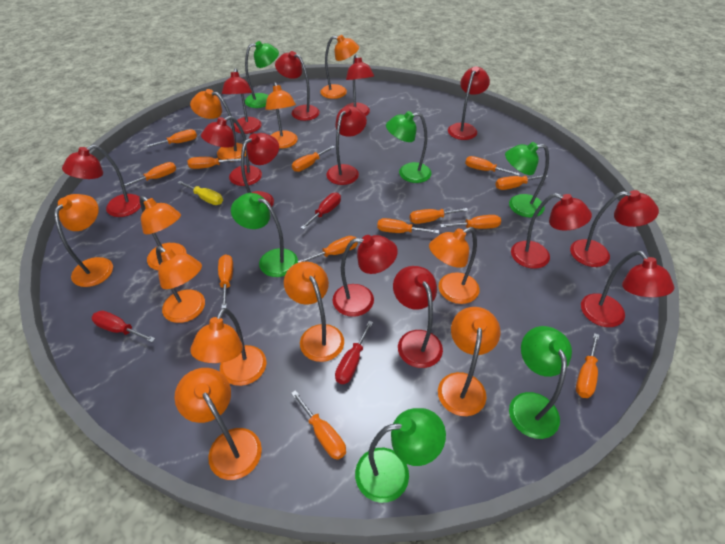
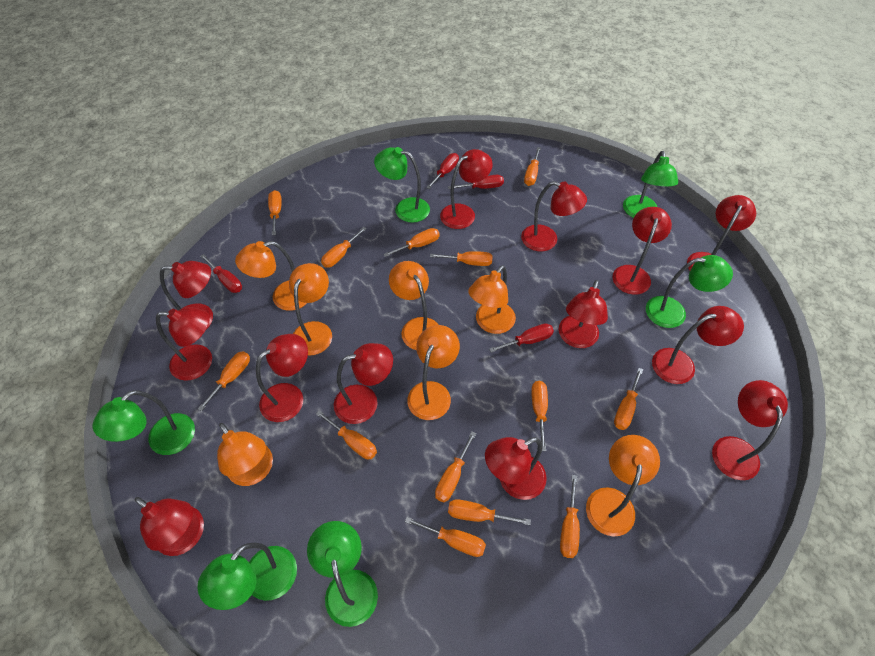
orange lamp: [54,194,113,287] [140,196,186,270] [156,246,205,323] [174,368,262,480] [190,89,246,162] [190,308,266,386] [265,82,298,149] [284,262,344,362] [320,35,359,99] [429,227,479,304] [438,307,500,416] = 11 -> [217,423,273,486] [235,241,307,311] [289,263,332,356] [389,261,439,350] [407,325,460,420] [468,265,516,334] [586,435,660,537] = 7
red screwdriver: [92,311,155,342] [301,193,341,229] [335,321,373,384] = 3 -> [200,254,242,293] [426,153,459,189] [448,175,504,189] [489,323,554,353] = 4
yellow screwdriver: [177,181,223,205] = 1 -> none = 0

